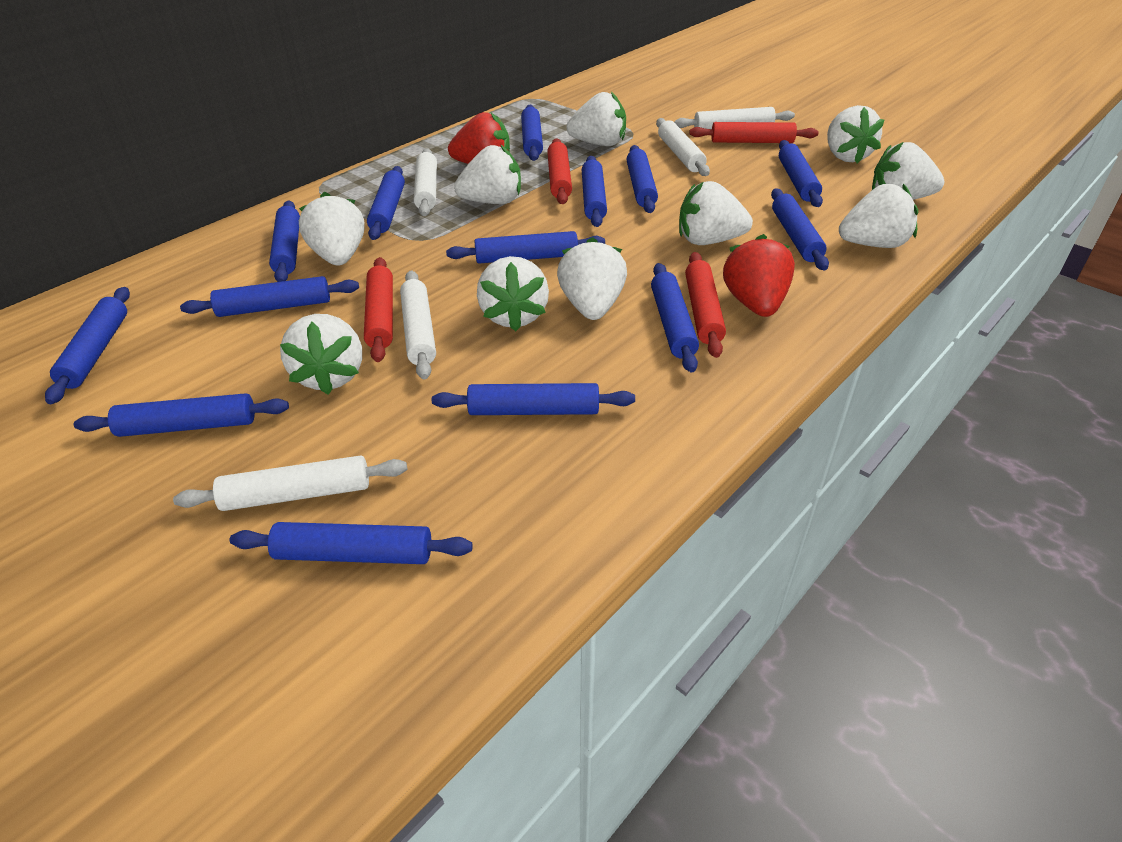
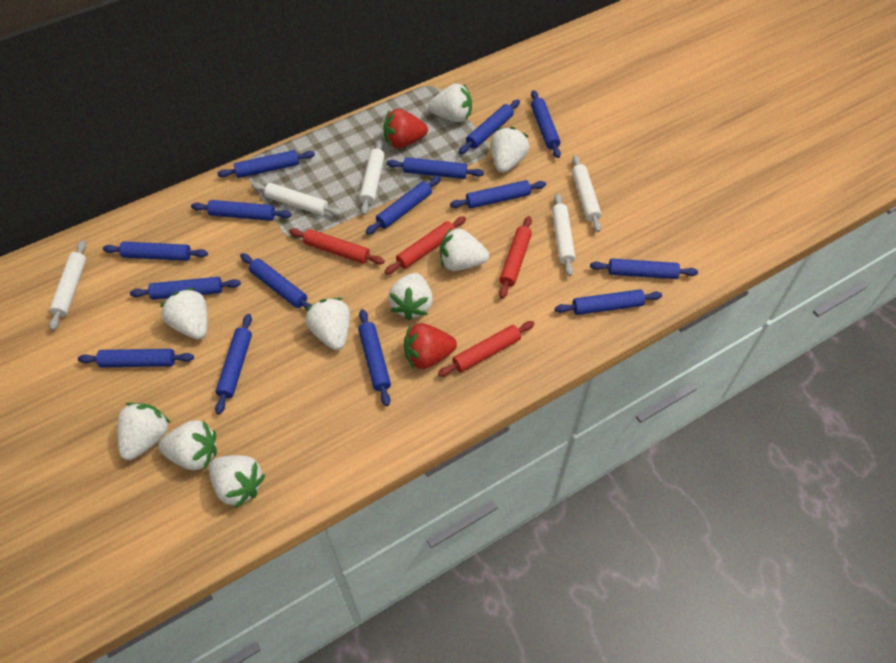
blue rolling pin: [45,287,130,404] [74,393,289,437] [180,276,359,317] [229,522,473,564] [269,201,300,282] [367,166,405,240] [432,383,635,415] [446,231,605,264] [521,105,543,161] [582,156,607,227] [627,145,658,213] [651,263,699,373] [771,189,829,271] [779,140,823,207] = 14 -> [78,349,194,367] [103,242,208,261] [130,277,241,300] [191,200,292,221] [215,314,252,415] [217,150,315,178] [240,253,312,312] [358,309,391,406] [366,176,441,234] [387,157,484,179] [450,180,546,209] [459,100,520,154] [531,90,561,158] [555,290,662,315] [590,259,698,279] = 15
white strawberry: [280,314,362,395] [299,192,364,266] [454,145,521,204] [477,256,549,331] [557,237,627,320] [566,92,626,146] [679,181,753,245] [827,105,884,163] [839,184,918,248] [872,142,945,200] = 10 -> [117,403,171,460] [158,420,217,470] [160,288,208,339] [209,455,265,508] [305,298,350,350] [388,273,433,320] [428,83,472,122] [440,227,489,271] [491,127,529,173] = 9

